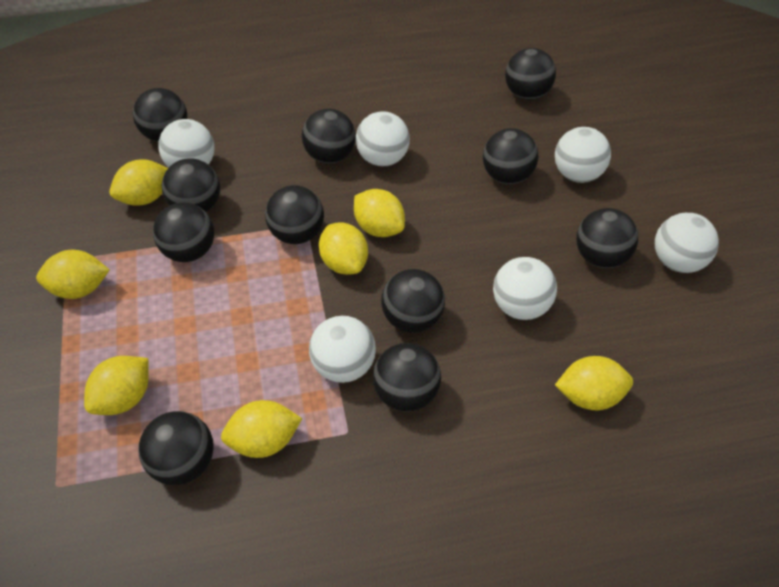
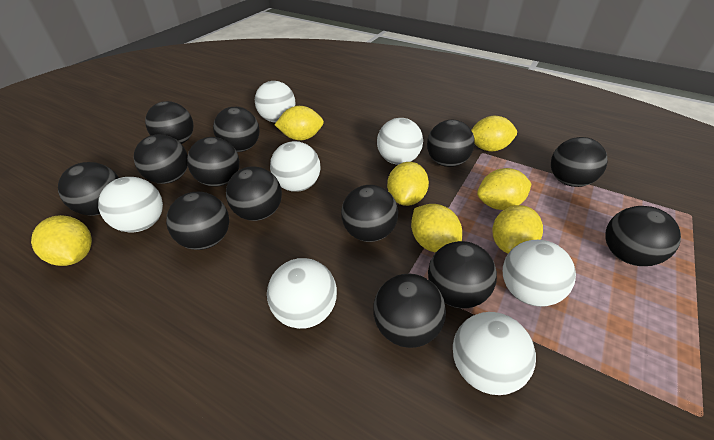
black ball: [133,88,187,142] [139,411,214,485] [153,202,214,262] [162,158,220,212] [265,185,324,244] [302,109,356,164] [373,343,441,412] [381,269,445,333] [483,128,538,184] [505,48,556,100] [576,208,638,268] = 11 -> [58,162,119,216] [134,134,188,184] [145,101,194,144] [166,192,229,250] [187,137,239,187] [213,107,259,152] [226,166,282,221] [341,185,398,242] [374,274,446,348] [427,120,475,167] [428,241,497,308] [551,137,608,187] [605,206,681,266] = 13
white ball: [158,119,215,167] [309,316,376,383] [356,111,410,166] [493,257,557,320] [555,127,611,183] [655,213,719,273] = 6 -> [98,177,163,233] [255,81,296,123] [267,258,337,329] [270,141,321,192] [377,118,423,165] [453,312,536,395] [503,240,576,307] = 7

